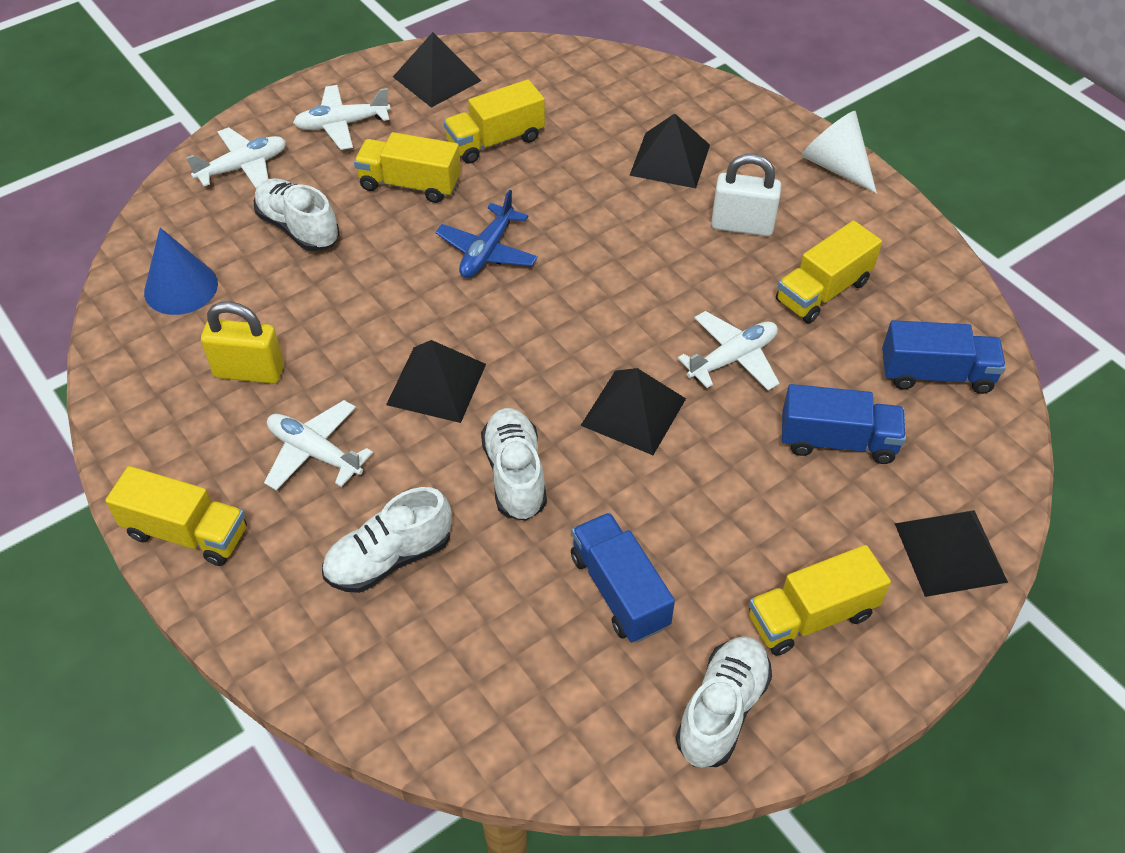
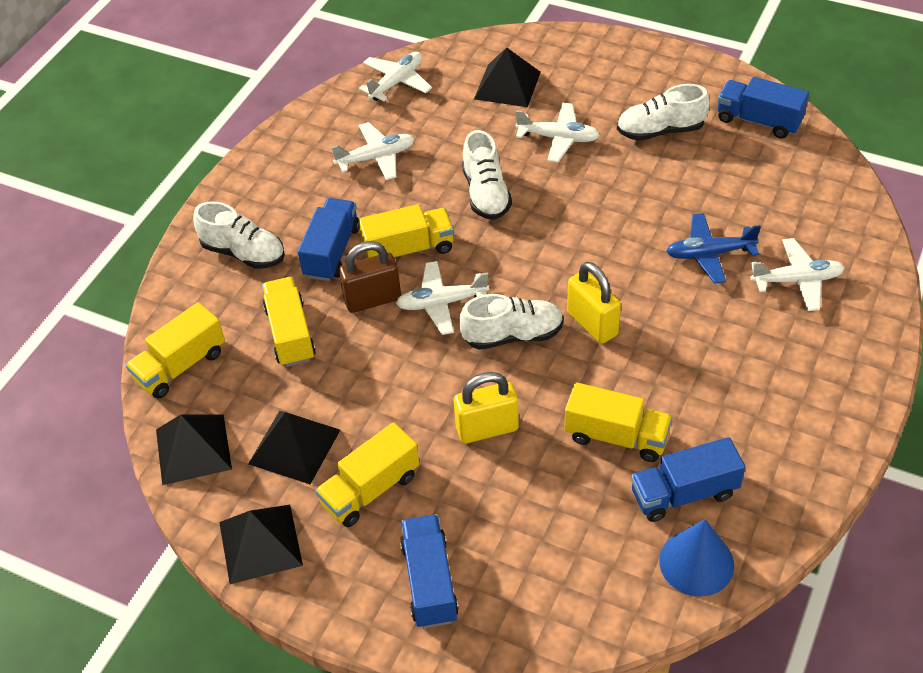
black pyramid: [386,340,486,423] [393,32,481,108] [580,368,686,455] [629,113,710,188] [894,510,1008,597] = 5 -> [156,414,232,485] [219,505,303,584] [248,411,340,484] [474,47,541,107] = 4
blue truck: [571,512,675,643] [782,384,906,464] [882,320,1006,394] = 3 -> [298,198,360,281] [400,514,459,628] [631,437,745,522] [717,77,809,139] = 4
brown padlock: none = 0 -> [339,241,401,313] = 1
white cone: [801,111,877,193] = 1 -> none = 0
white padlock: [711,154,781,236] = 1 -> none = 0
white plane: [186,127,286,188] [264,400,373,491] [293,85,390,150] [678,311,780,391] = 4 -> [331,122,415,180] [359,52,432,101] [396,261,489,335] [515,103,600,162] [750,238,844,311] = 5
yellow padlock: [201,301,284,384] = 1 -> [454,372,519,443] [567,262,621,344] = 2

